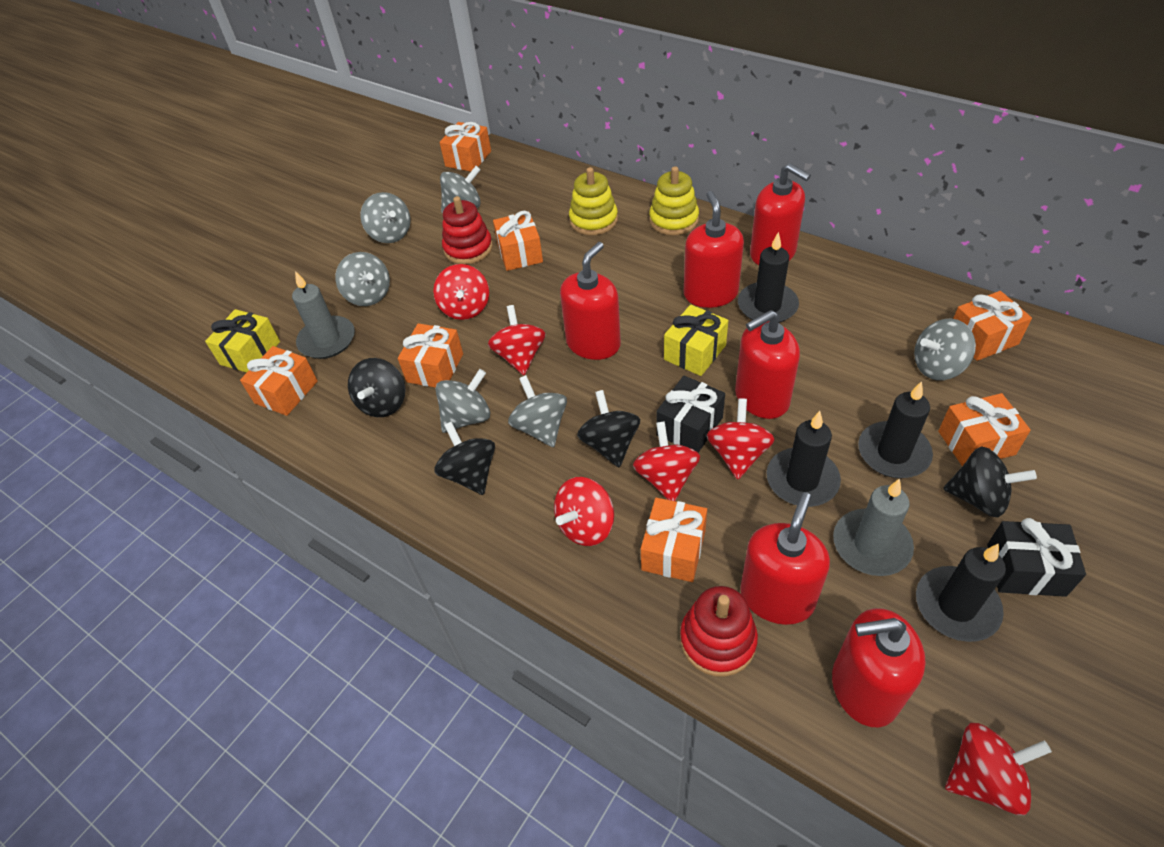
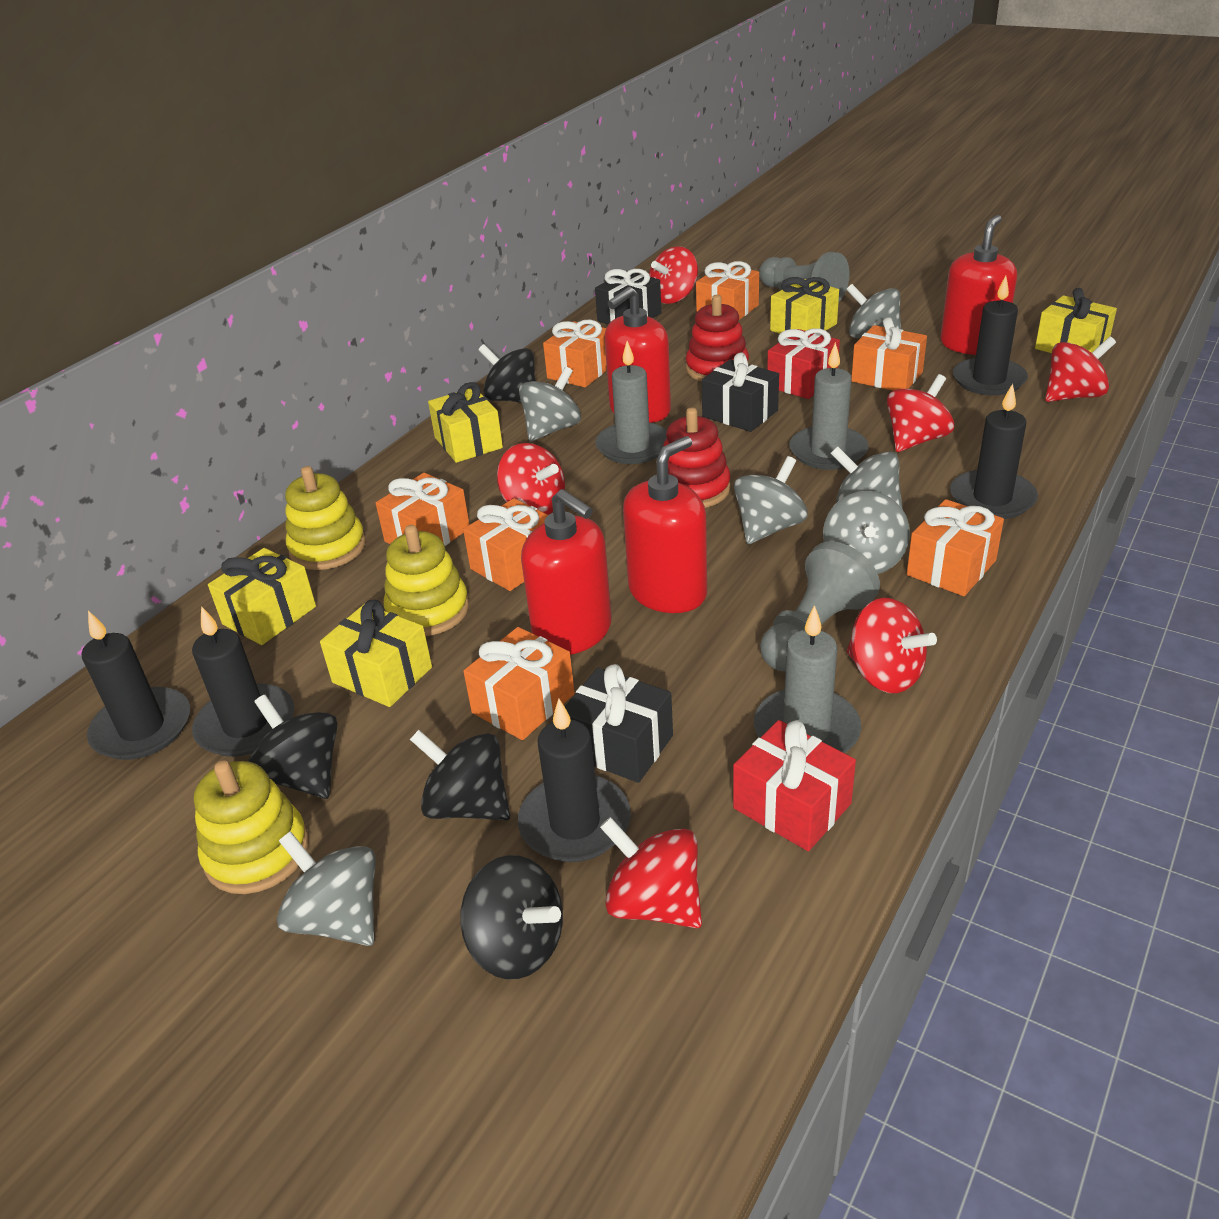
black candle: [738,232,799,323] [766,411,841,507] [858,381,933,478] [916,544,1006,642] = 4 -> [82,611,190,760] [192,606,294,757] [518,699,631,862] [950,383,1038,519] [953,276,1028,395] = 5
black gift: [656,376,725,453] [987,518,1086,597] = 2 -> [565,664,673,783] [595,269,661,324] [702,352,779,432] = 3
grey candle: [292,271,355,359] [833,479,914,576] = 2 -> [596,341,667,464] [754,605,861,753] [789,342,868,470] = 3
grey pawn: none = 0 -> [759,252,850,302] [760,541,880,671] = 2
red gift: none = 0 -> [733,720,856,851] [767,328,840,399] = 2
red soap dispenser: [560,242,621,360] [684,191,744,308] [735,310,800,419] [740,492,830,625] [750,163,811,265] [832,608,926,727] = 6 -> [521,489,612,655] [604,287,671,423] [623,436,707,613] [940,215,1017,355] = 4
yellow gift: [205,309,280,373] [664,305,728,376] = 2 -> [208,548,316,645] [320,600,432,707] [428,382,503,463] [770,277,839,334] [1035,288,1117,353] = 5
yellow stacking toy: [569,167,618,235] [649,166,699,235] = 2 -> [194,761,309,894] [285,466,366,570] [384,525,469,636] = 3

